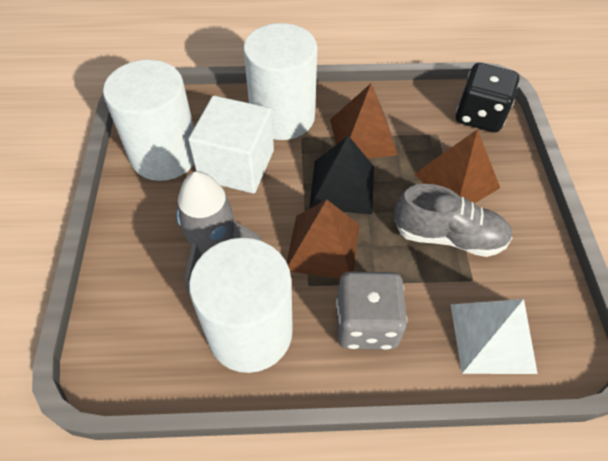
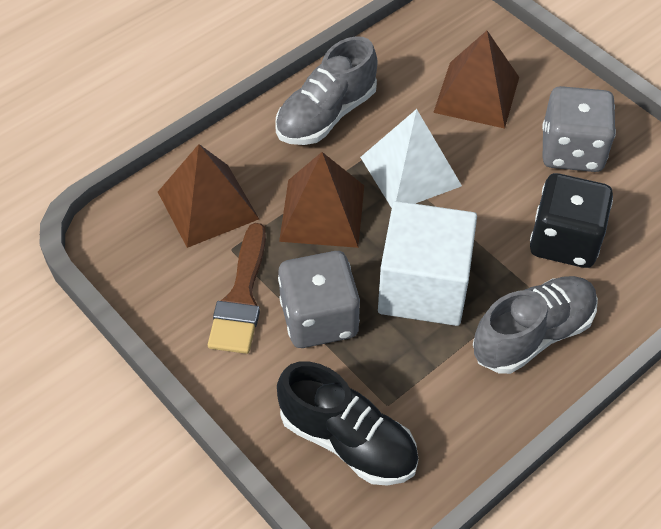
black pyramid: [309,136,374,215] = 1 -> none = 0
black shoe: none = 0 -> [277,361,418,486] = 1
brown brush: none = 0 -> [208,223,266,354] = 1
grey dice: [336,272,407,350] = 1 -> [278,251,360,348] [542,86,616,172] = 2
grey rocket: [176,171,262,294] = 1 -> none = 0
grey shoe: [394,184,512,257] = 1 -> [275,36,377,145] [473,276,598,374] = 2
white cylinder: [103,60,194,181] [189,238,293,373] [243,23,317,140] = 3 -> none = 0

